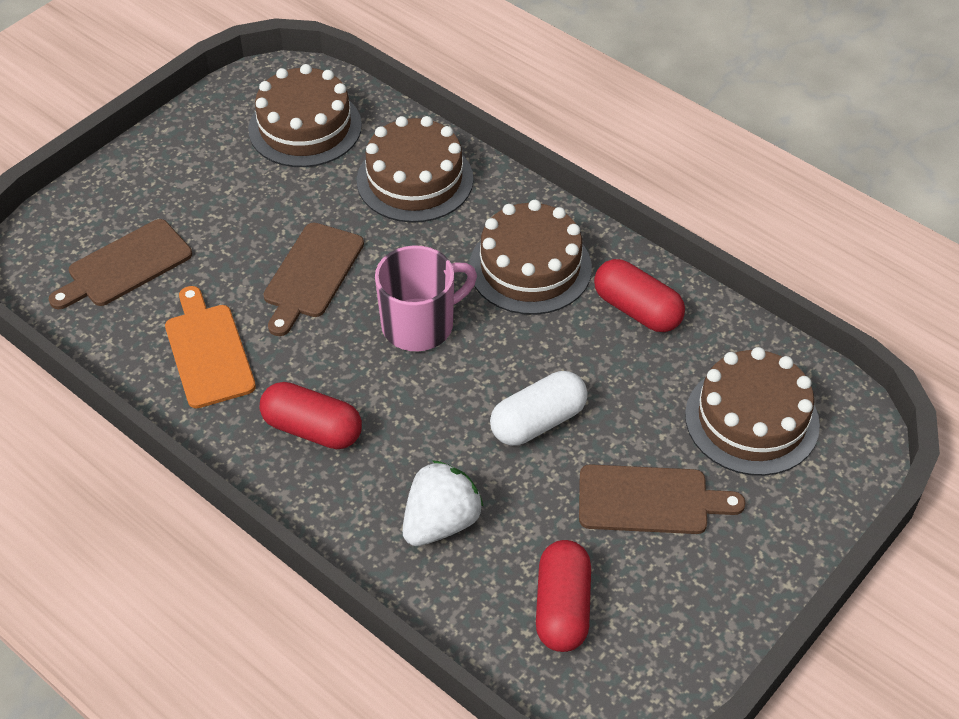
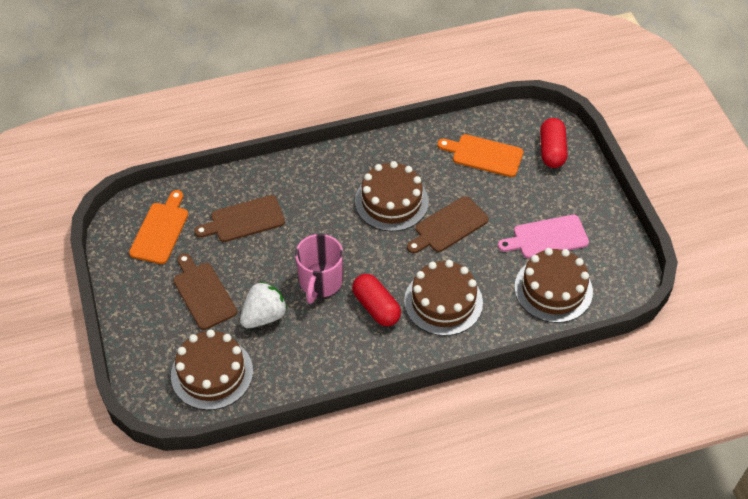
orange cutting board: [165,286,256,408] = 1 -> [129,190,188,264] [437,134,523,177] = 2
pink cutting board: none = 0 -> [498,215,589,258] = 1
red capsule: [260,382,362,449] [536,540,591,652] [594,259,685,332] = 3 -> [352,274,401,326] [540,118,567,168] = 2
white capsule: [490,371,588,446] = 1 -> none = 0

